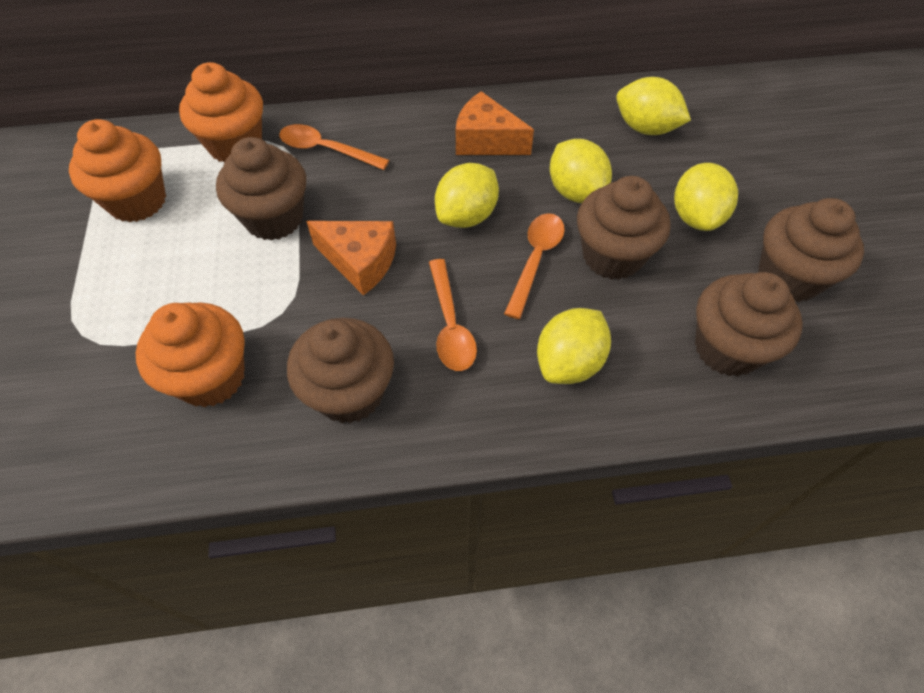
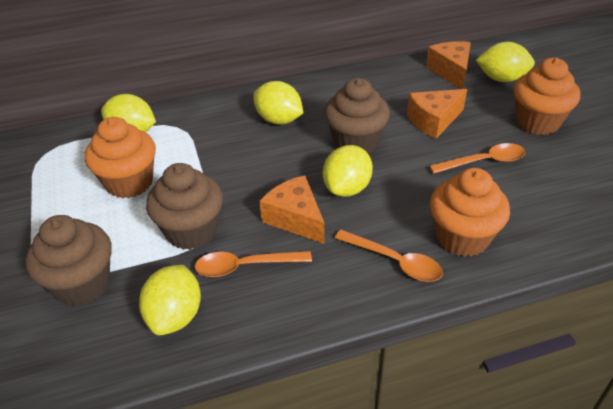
brown cupcake: [216,137,306,241] [287,318,394,424] [577,176,671,280] [695,272,803,376] [758,198,864,302] = 5 -> [25,215,112,306] [146,163,223,250] [324,78,390,153] = 3
orange cheese: [306,221,396,295] [456,91,534,155] = 2 -> [259,175,325,244] [407,89,467,139] [426,41,471,89] = 3

